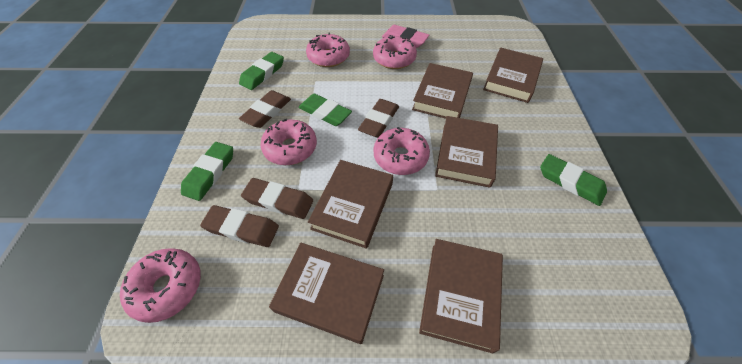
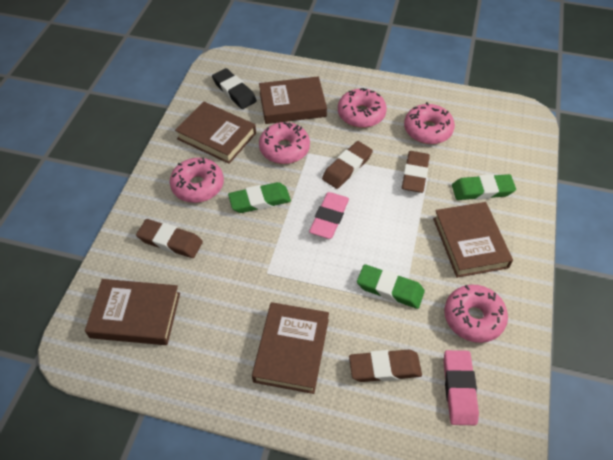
black eraser: none = 0 -> [212,68,257,109] = 1
brown book: [269,243,384,344] [308,160,393,249] [412,63,473,119] [419,239,503,353] [435,116,498,188] [483,47,543,103] = 6 -> [85,279,180,345] [175,101,256,164] [252,302,329,394] [259,76,327,124] [433,202,513,278] = 5
green eraser: [181,142,233,201] [239,52,284,90] [298,94,352,126] [540,154,607,206] = 4 -> [228,182,291,213] [357,264,425,309] [452,174,516,200] = 3
pink eraser: [382,25,429,48] = 1 -> [309,192,349,239] [444,350,479,425] = 2

